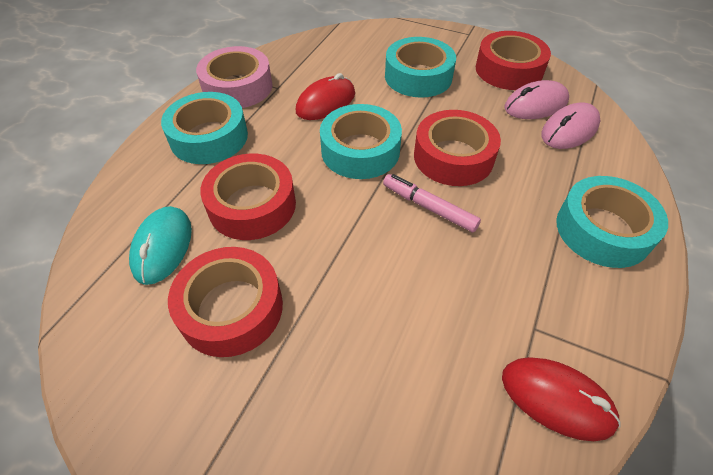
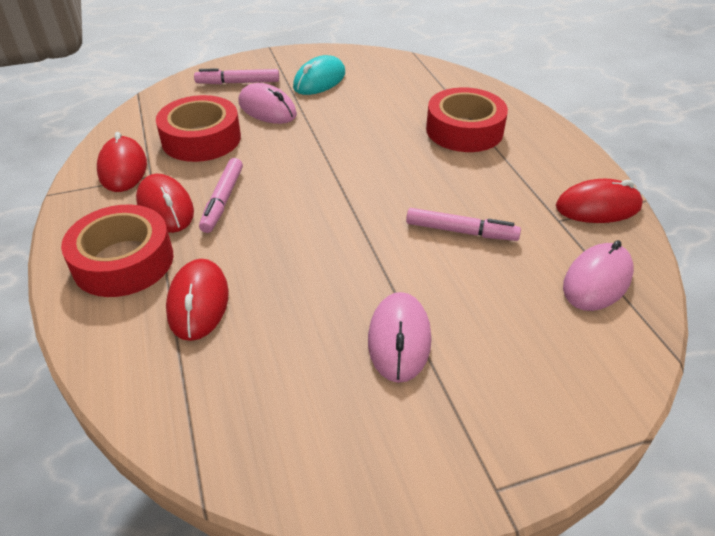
pink marker: [383,174,481,233] = 1 -> [194,68,279,84] [199,158,243,233] [406,208,521,241] = 3
pink mouse: [504,80,569,119] [541,103,600,149] = 2 -> [238,83,297,124] [368,292,431,383] [563,240,634,311] = 3
pink tape: [196,46,273,108] = 1 -> none = 0
red mouse: [296,73,355,120] [502,357,621,441] = 2 -> [97,132,147,192] [136,174,194,233] [166,259,229,341] [556,179,643,223] = 4
red tape: [168,247,283,357] [200,154,296,240] [414,110,501,186] [476,31,551,90] = 4 -> [61,204,173,297] [156,95,241,162] [426,87,508,152] = 3
turquoise tape: [161,92,248,164] [320,104,402,179] [385,37,456,98] [556,176,668,268] = 4 -> none = 0

